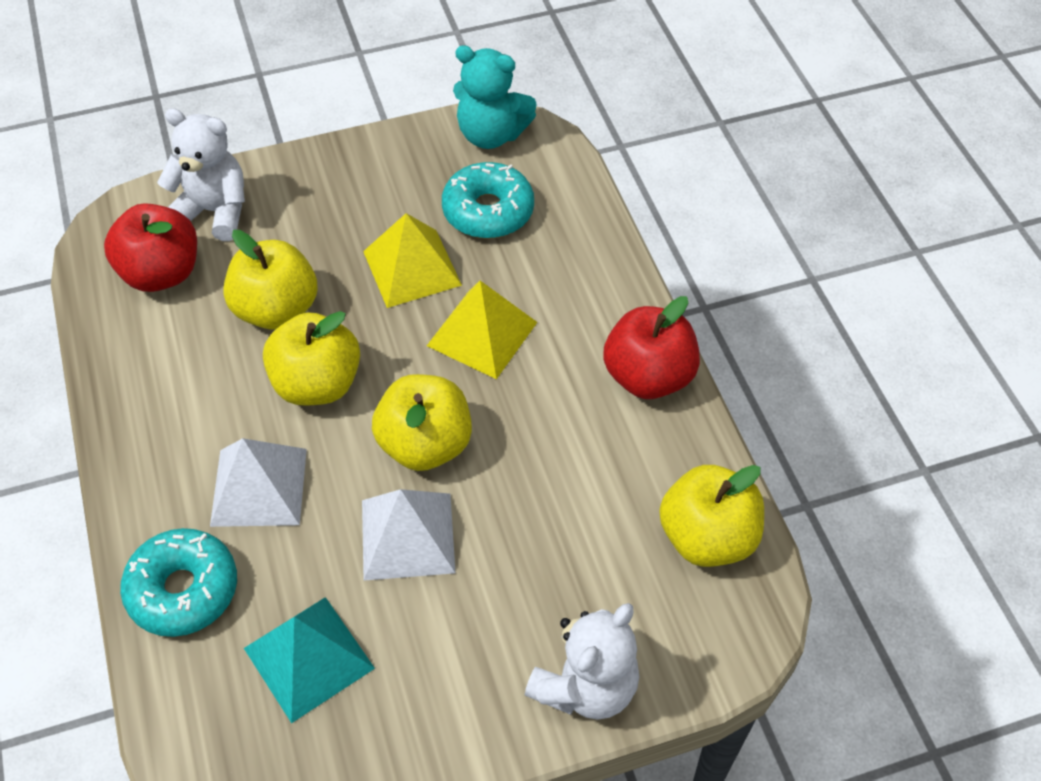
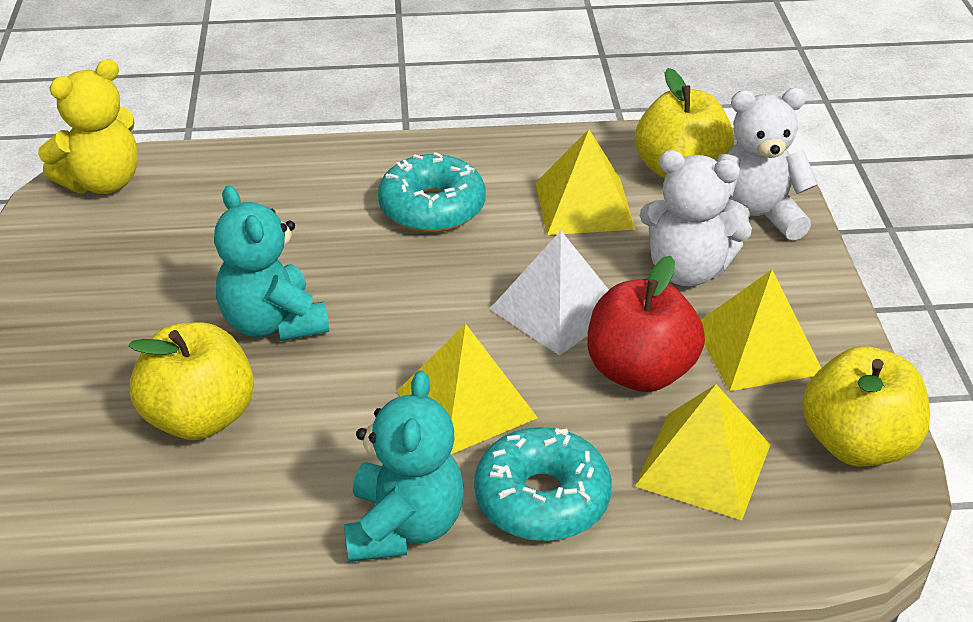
red apple: [104,203,197,292] [603,296,700,399] = 2 -> [588,256,705,392] = 1
turquoise pyramid: [244,597,375,723] = 1 -> none = 0
turquoise teddy bear: [453,45,537,149] = 1 -> [214,185,329,341] [344,370,464,562] = 2
white pyramid: [210,438,307,527] [362,489,456,581] = 2 -> [490,231,609,356] = 1
yellow apple: [223,230,317,330] [263,311,360,406] [372,374,472,471] [659,465,764,567] = 4 -> [128,322,254,440] [635,68,734,179] [802,346,930,466] = 3
yellow pyramid: [363,213,462,308] [427,281,537,379] = 2 -> [397,324,538,454] [536,130,636,235] [635,384,770,520] [701,270,821,391] = 4
yellow teddy bear: none = 0 -> [38,59,138,194] = 1

